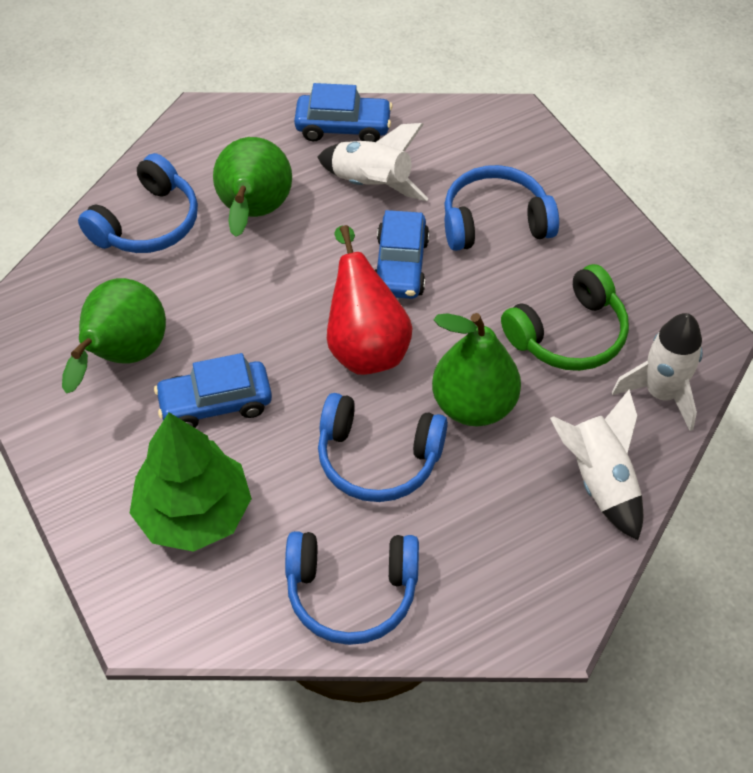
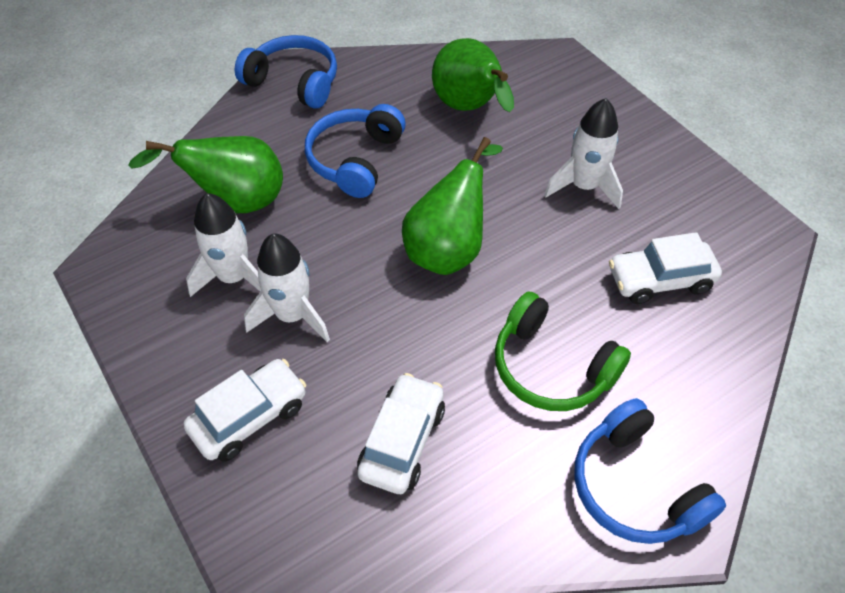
blue car: [154,353,272,428] [294,83,393,142] [375,210,430,299] = 3 -> none = 0
blue headphones: [78,153,198,253] [285,531,419,645] [318,393,448,502] [444,165,559,251] = 4 -> [235,35,337,109] [305,104,406,198] [574,398,726,544] = 3
green tree: [130,413,252,552] = 1 -> none = 0
red pear: [327,225,413,375] = 1 -> none = 0
white car: none = 0 -> [183,359,306,461] [357,373,445,494] [609,232,722,304] = 3

